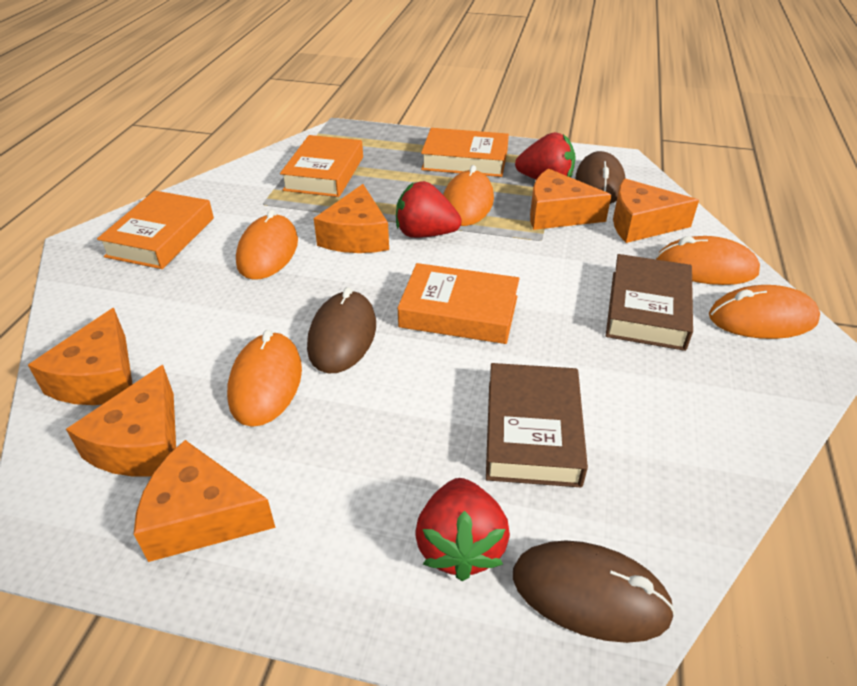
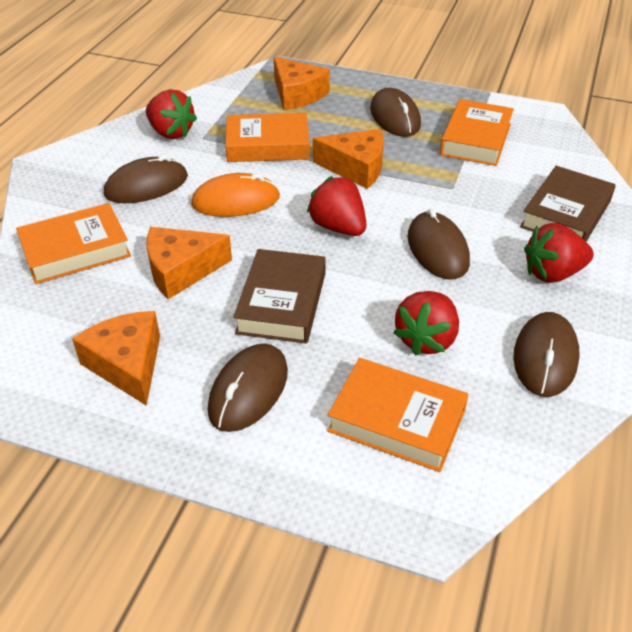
brown mouse: [307,287,376,373] [513,540,676,643] [575,151,626,204] = 3 -> [104,154,188,203] [208,343,288,432] [370,88,421,137] [408,208,470,279] [513,312,579,397] = 5
orange cheese: [28,308,132,405] [66,365,176,477] [134,440,275,562] [314,184,389,253] [530,169,611,230] [613,179,699,243] = 6 -> [72,311,160,406] [146,227,232,299] [274,57,330,110] [313,129,384,189] = 4
orange mouse: [227,330,302,427] [236,209,298,280] [443,165,494,226] [656,236,760,285] [709,285,820,339] = 5 -> [191,173,280,217] = 1
red strawberry: [396,181,462,238] [415,478,510,581] [515,132,576,179] = 3 -> [146,89,197,139] [307,176,367,236] [393,291,459,355] [524,223,594,283] = 4

